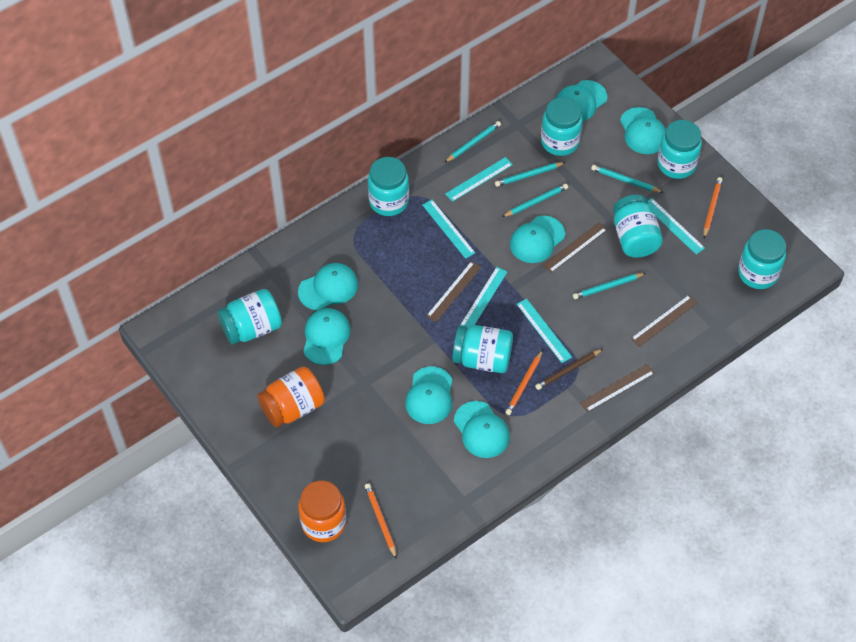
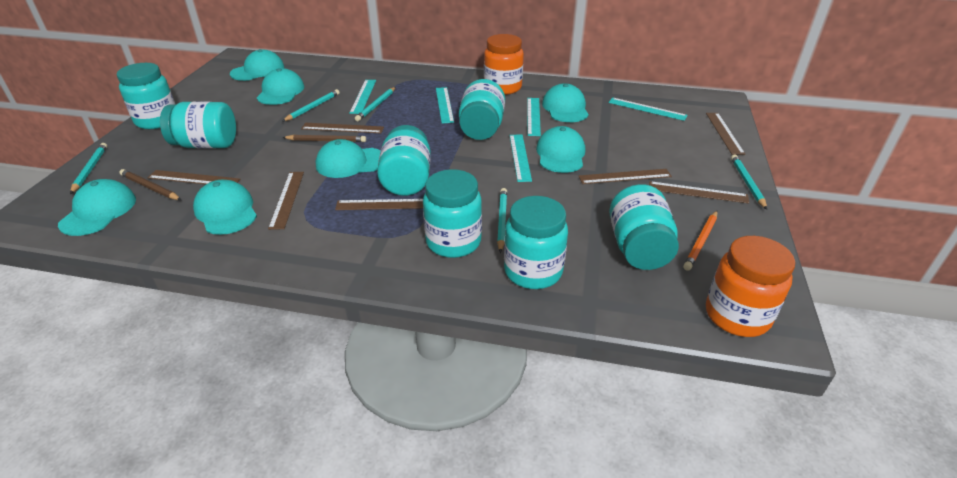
brown pencil: [535,349,603,390] = 1 -> [119,169,181,200] [282,135,366,142] = 2
brown ruler: [426,261,481,322] [543,222,607,273] [580,364,655,412] [631,295,698,347] = 4 -> [148,170,240,184] [268,172,304,230] [301,123,384,133] [335,199,423,210] [579,169,672,184] [649,181,749,204] [706,113,745,155] = 7
orange pencil: [365,483,397,559] [505,350,543,415] [704,177,723,238] = 3 -> [683,211,717,271] = 1

